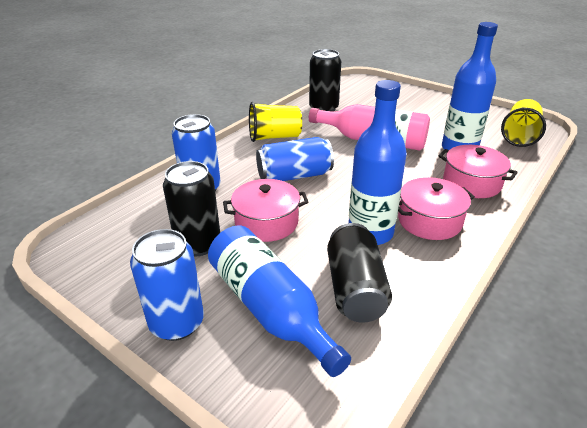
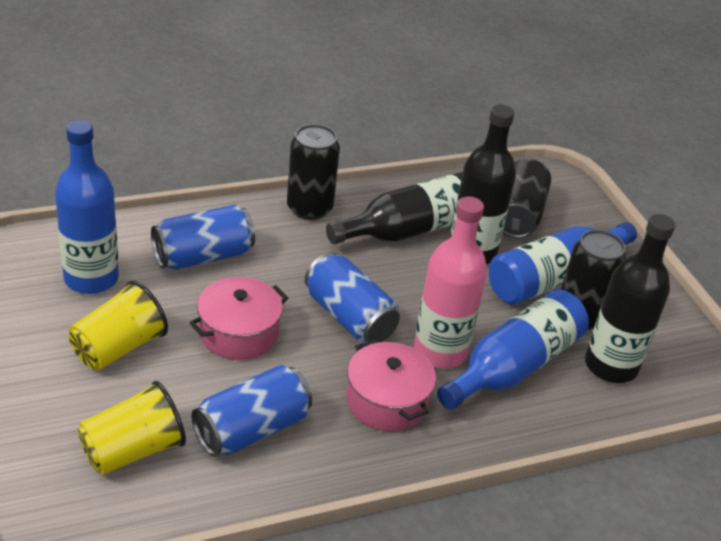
black bottle: none = 0 -> [326,172,463,244] [450,105,516,264] [585,214,675,383] = 3
pink pot: [223,179,309,242] [398,177,475,240] [439,145,518,198] = 3 -> [189,277,288,360] [346,340,436,431] = 2

